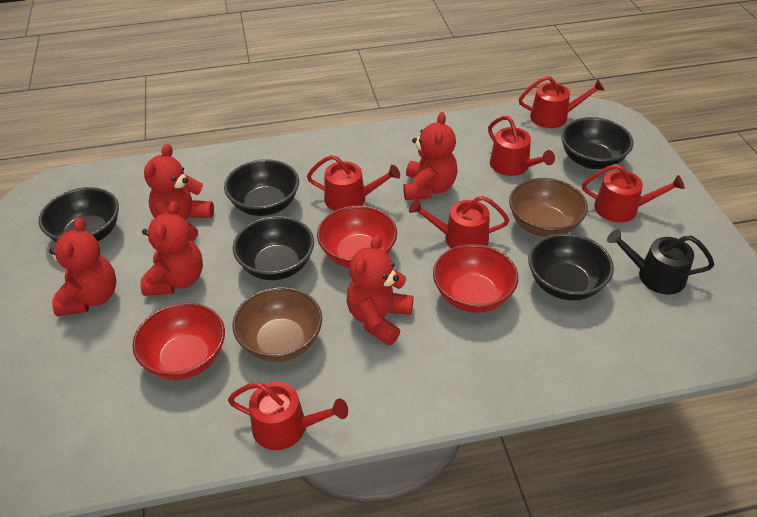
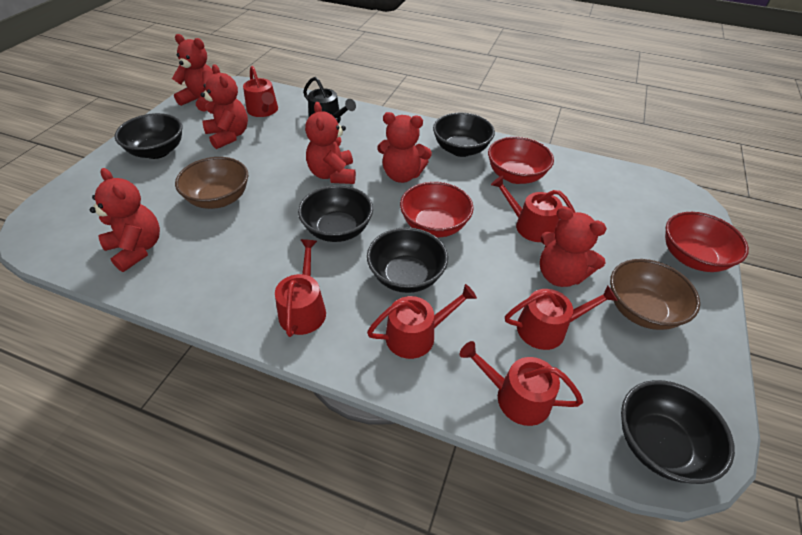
red teddy bear: [49,218,117,316] [140,201,203,296] [144,144,214,242] [347,235,413,345] [403,112,458,200] = 5 -> [90,168,160,272] [172,34,213,112] [201,64,248,149] [305,102,356,184] [377,112,432,183] [540,206,607,287] = 6

